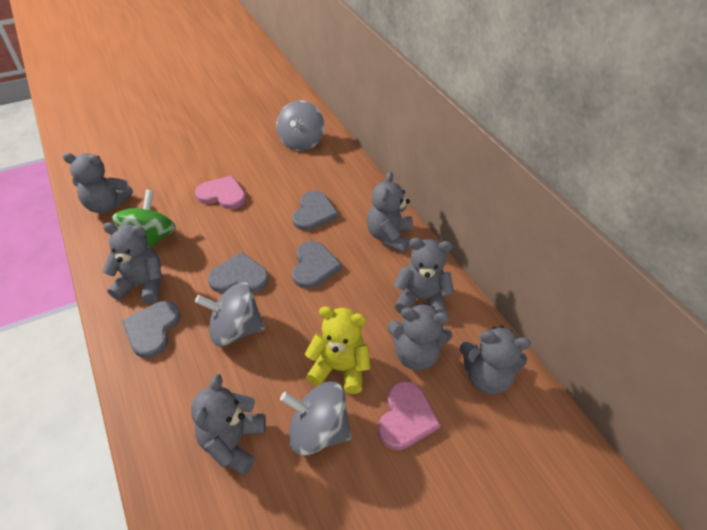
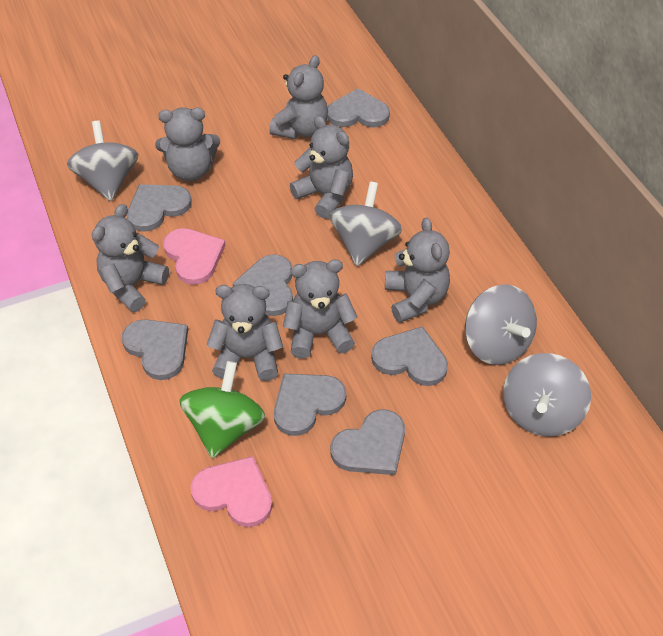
grey heart: [122,301,181,358] [208,252,269,293] [292,191,338,231] [292,241,342,289] = 4 -> [122,319,188,380] [127,184,192,232] [233,254,293,316] [274,374,346,436] [327,88,390,128] [330,410,405,475] [371,326,448,386] = 7
grey spinning top: [195,282,265,346] [276,100,324,151] [280,382,352,456] = 3 -> [67,121,139,201] [329,181,402,266] [465,284,537,365] [503,353,591,437] = 4
yellow teddy bear: [305,306,371,394] = 1 -> none = 0

